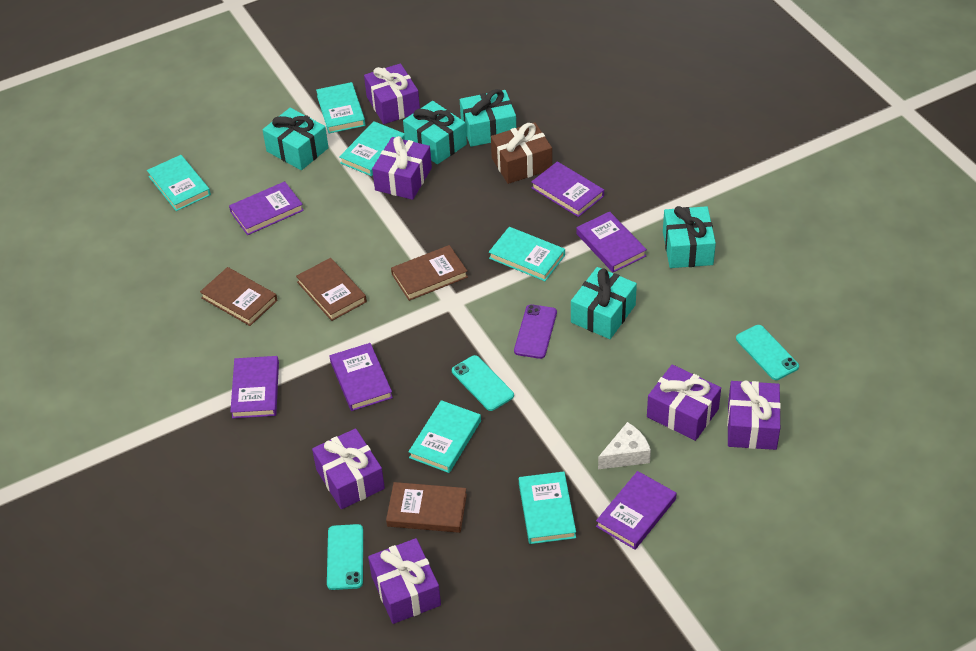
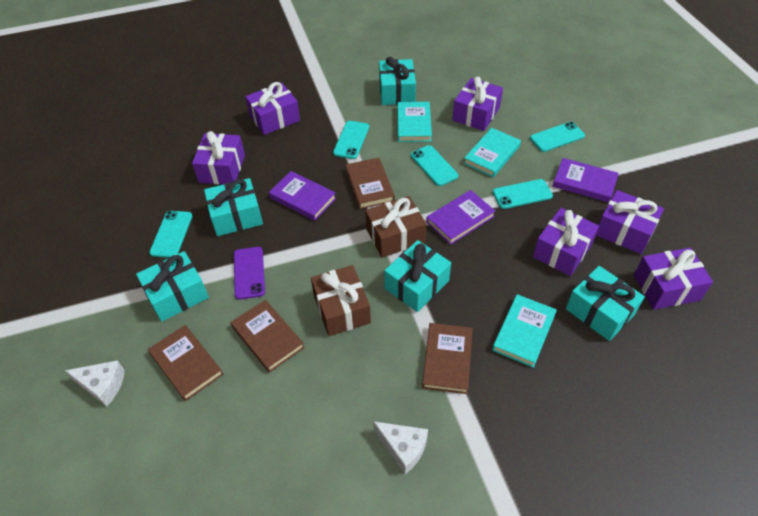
brown gift: [491,122,552,184] = 1 -> [311,265,371,336] [365,196,426,258] = 2
purple book: [229,181,304,235] [230,356,279,419] [330,343,393,411] [531,161,604,217] [576,211,647,272] [596,471,677,550] = 6 -> [269,171,336,221] [426,190,496,245] [553,158,619,202] = 3
turquoise book: [147,155,211,211] [316,82,365,133] [339,121,405,176] [408,400,481,473] [489,227,565,281] [519,472,576,544] = 6 -> [397,102,432,142] [464,128,521,177] [492,294,557,368] = 3
turquoise phone: [327,524,363,590] [452,355,514,411] [736,325,799,380] = 3 -> [149,211,192,258] [333,121,369,159] [411,145,458,186] [492,179,553,209] [530,122,585,152] = 5
white cheese: [598,422,651,469] = 1 -> [65,360,125,407] [373,421,428,474] = 2

